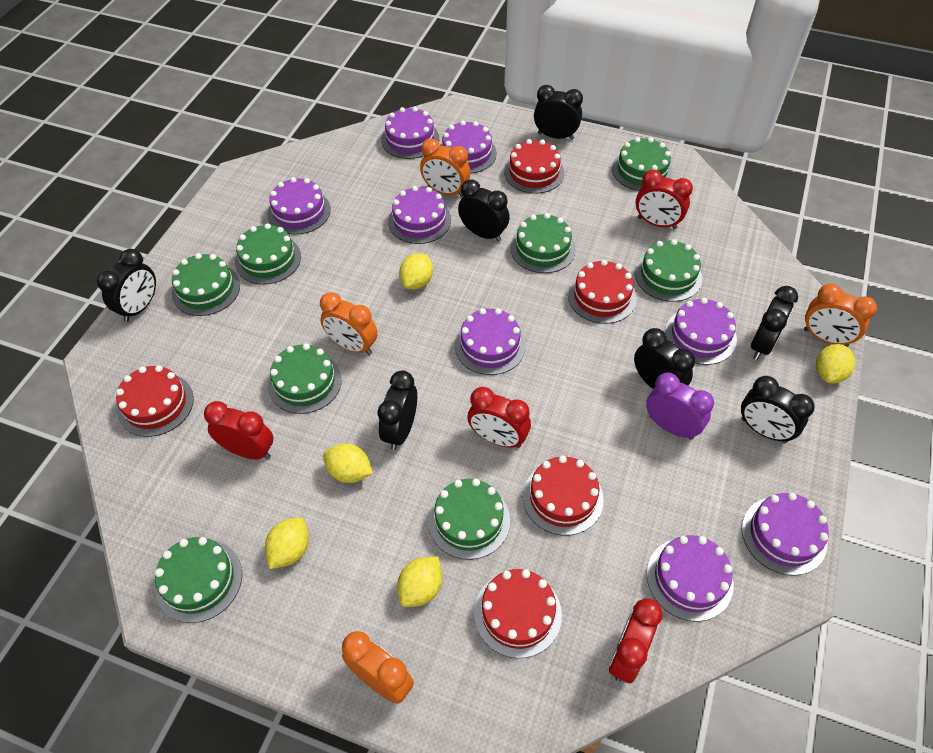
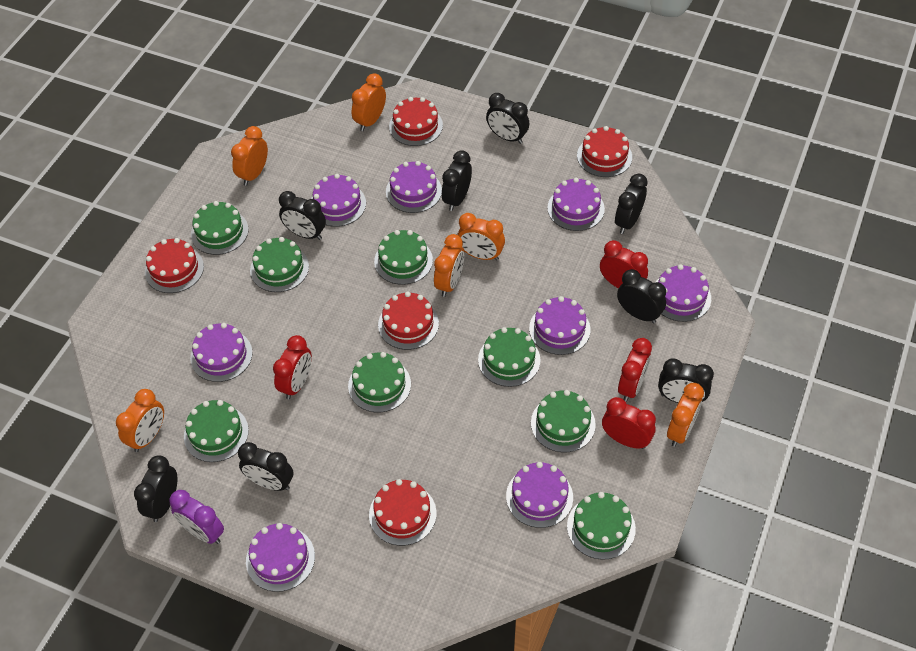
black clock: [97,249,156,322] [377,370,417,450] [458,180,510,242] [534,85,583,140] [634,328,695,389] [741,376,815,443] [751,286,798,360] = 7 -> [134,455,177,522] [238,442,293,491] [279,191,326,240] [442,150,472,211] [486,93,529,144] [615,173,648,234] [617,269,666,323] [658,359,714,403] = 8
orange clock: [320,292,378,355] [342,631,414,704] [420,138,470,197] [804,284,877,347] = 4 -> [116,389,164,452] [231,126,268,186] [352,73,386,131] [434,234,464,297] [457,213,505,261] [667,383,704,447] = 6
yellow lemon: [265,517,309,569] [323,444,373,483] [397,556,442,607] [399,253,433,289] [816,344,855,384] = 5 -> none = 0

